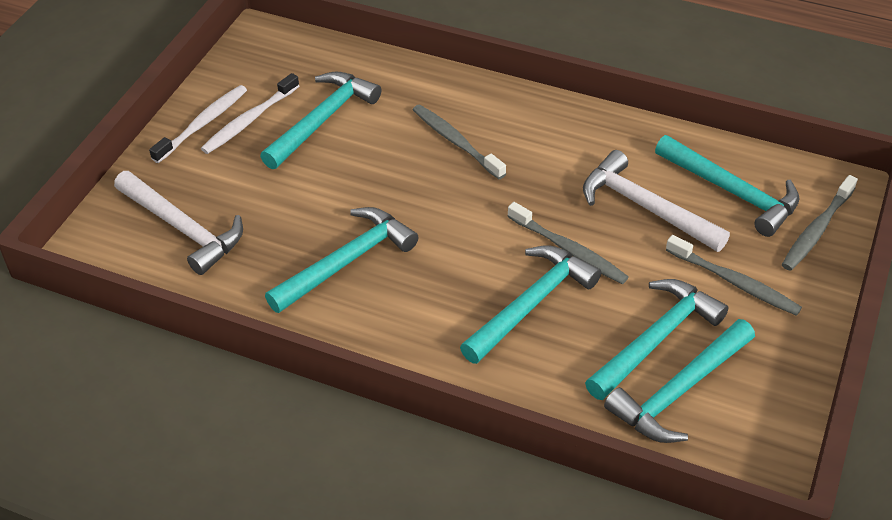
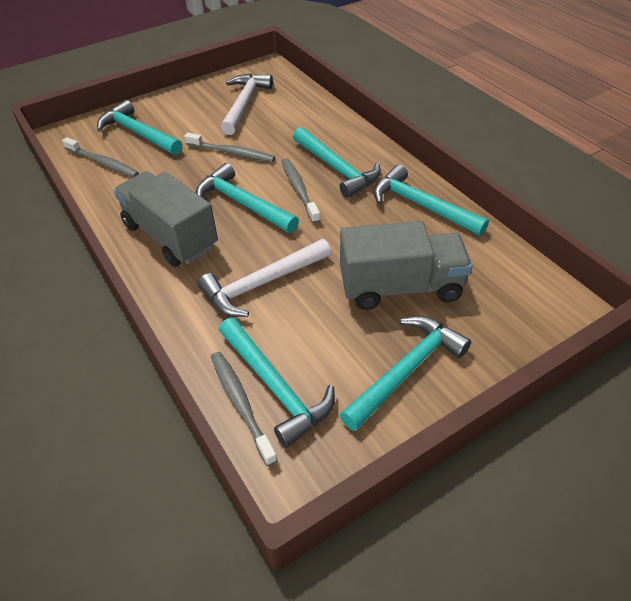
grey truck: none = 0 -> [114,171,218,267] [340,221,473,310] = 2
white toothbrush: [149,85,247,163] [201,73,299,154] = 2 -> none = 0

